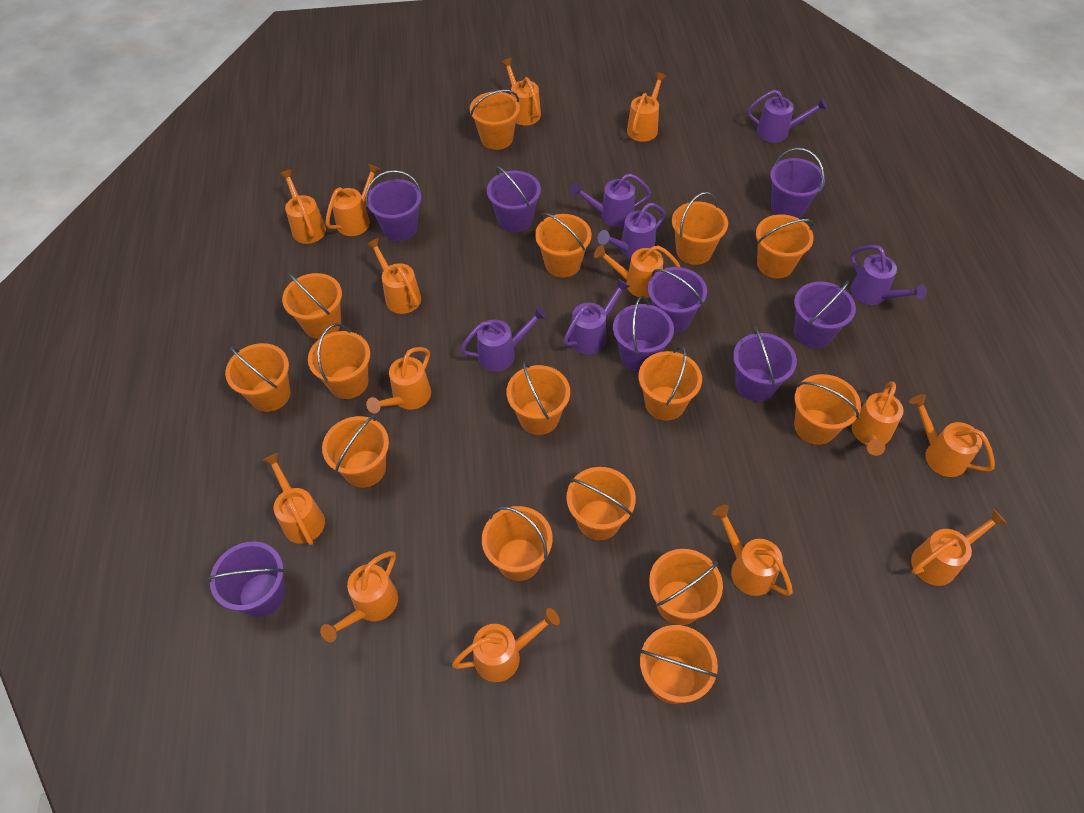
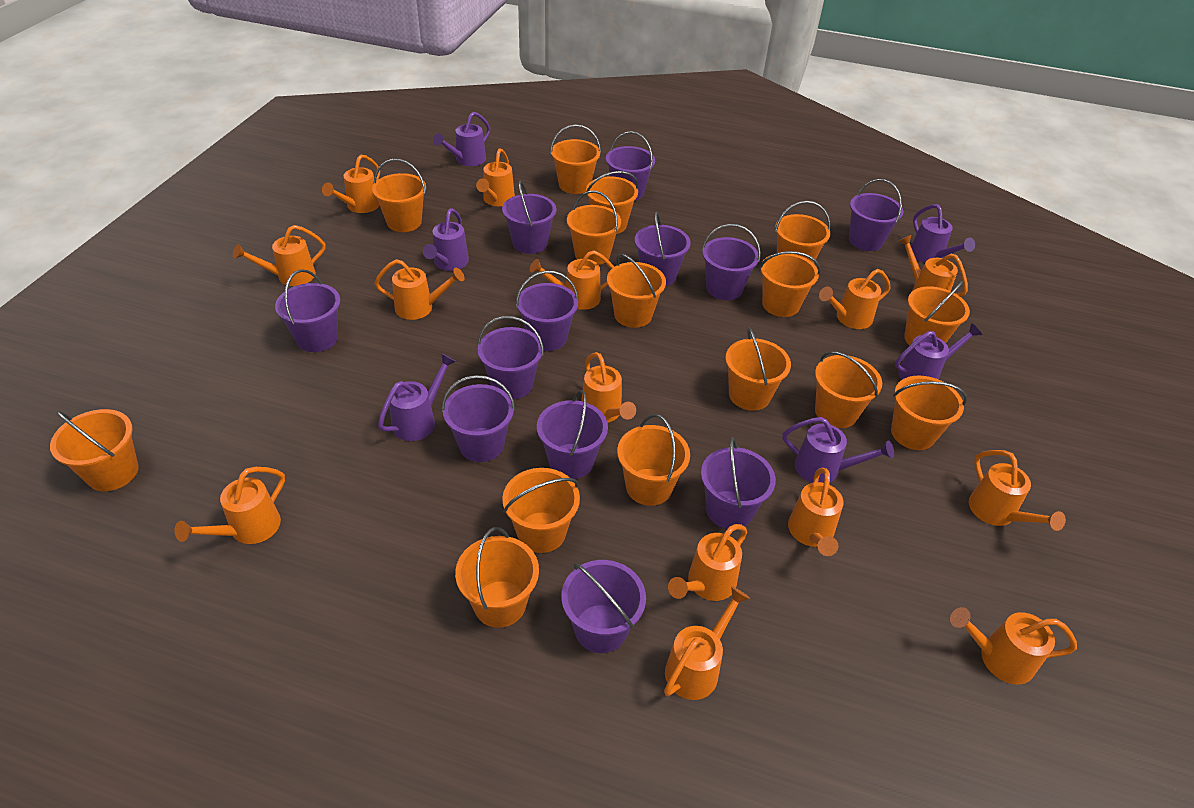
purple bucket: [207,542,286,617] [366,170,422,241] [487,166,541,232] [613,296,674,371] [648,267,707,333] [733,327,797,402] [770,148,825,218] [794,281,856,348] = 8 -> [275,269,340,352] [442,375,515,462] [477,316,544,399] [502,181,556,254] [516,271,579,351] [537,390,608,479] [561,560,646,653] [606,131,655,201] [635,211,691,286] [701,437,776,529] [702,224,761,300] [849,179,903,251] = 12

